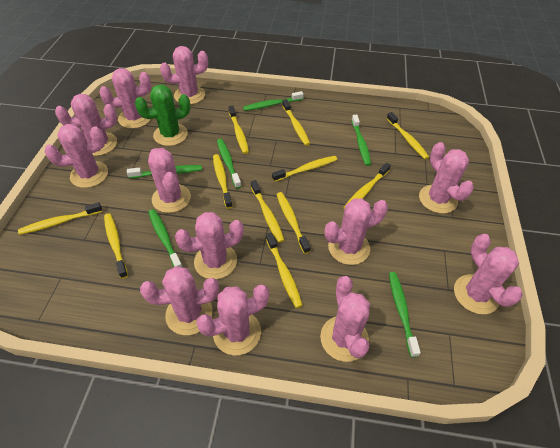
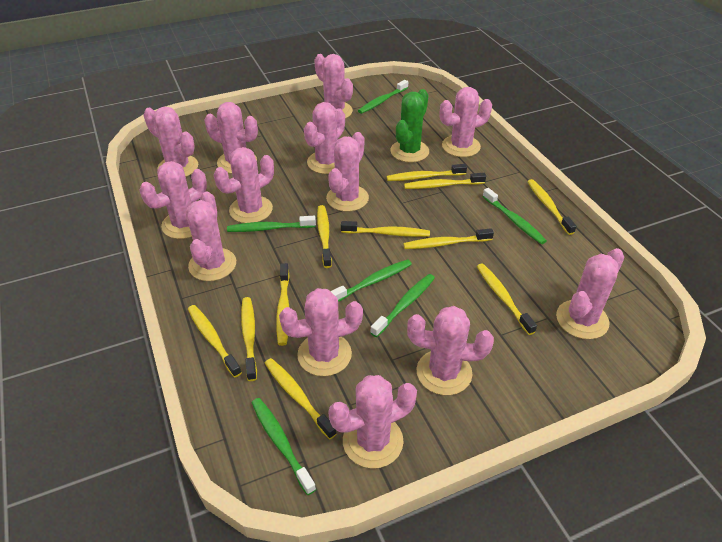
pink cactus: [45,124,108,188] [55,94,117,156] [99,68,151,129] [140,266,219,335] [148,148,191,213] [160,46,208,105] [175,212,244,279] [196,285,269,355] [320,276,370,362] [324,198,388,265] [419,142,474,214] [454,234,523,314] = 12 -> [139,161,207,239] [143,107,198,177] [186,192,236,281] [205,102,258,174] [214,147,274,223] [279,288,363,376] [304,102,345,174] [314,54,353,119] [326,132,369,212] [328,375,417,468] [407,306,494,395] [440,87,492,157] [556,248,624,339] = 13

